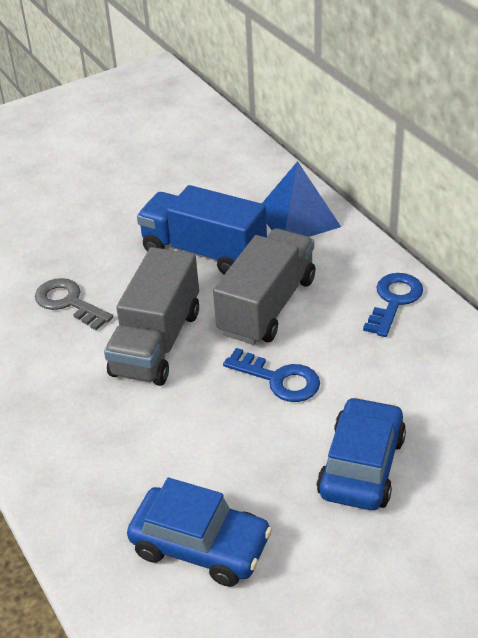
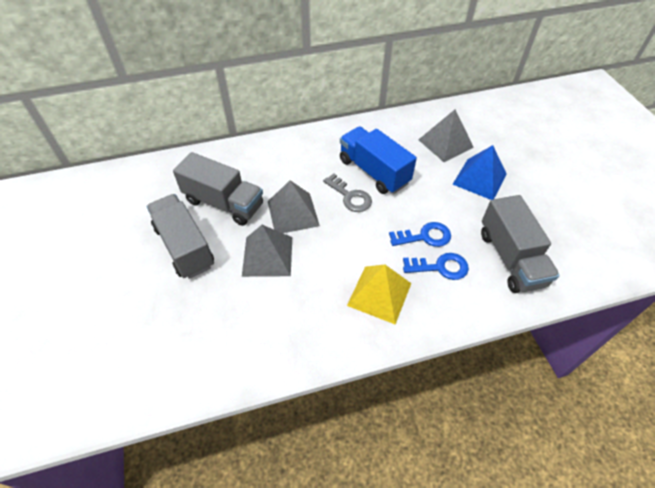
blue car: [127,478,272,587] [317,397,406,510] = 2 -> none = 0
grey pyramid: none = 0 -> [242,225,292,277] [268,180,320,233] [419,110,474,162] = 3
grey truck: [104,247,199,386] [213,228,315,345] = 2 -> [146,194,214,279] [173,152,263,226] [481,195,560,293] = 3
yellow pyramid: none = 0 -> [347,264,411,324] = 1

